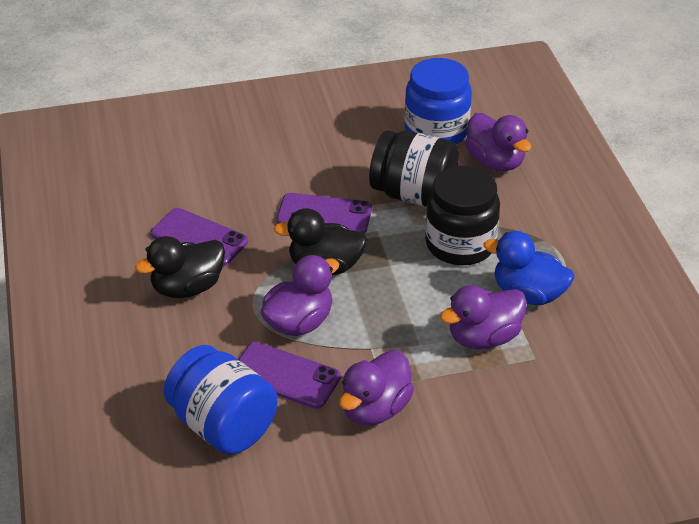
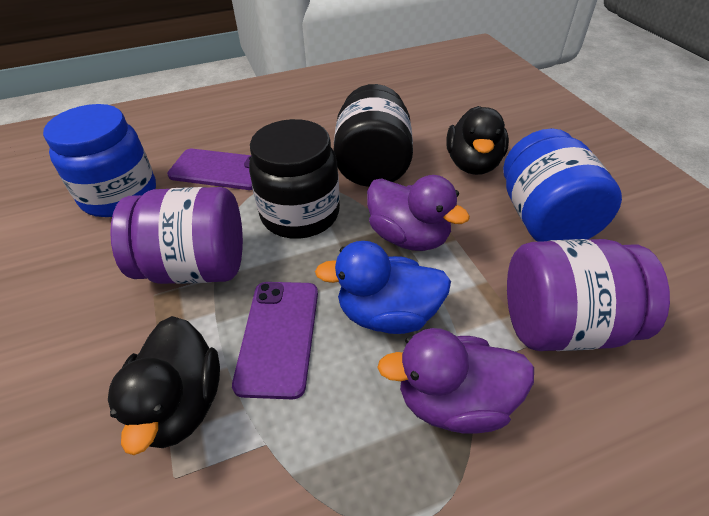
purple duck: [261,255,339,336] [339,350,414,425] [440,285,527,349] [465,113,531,171] = 4 -> [367,175,470,251] [377,328,534,433] = 2
purple jar: none = 0 -> [110,187,243,284] [507,239,670,351] = 2
purple phone: [151,208,248,266] [238,342,341,409] [277,193,372,233] = 3 -> [167,149,253,190] [232,282,318,399] = 2

